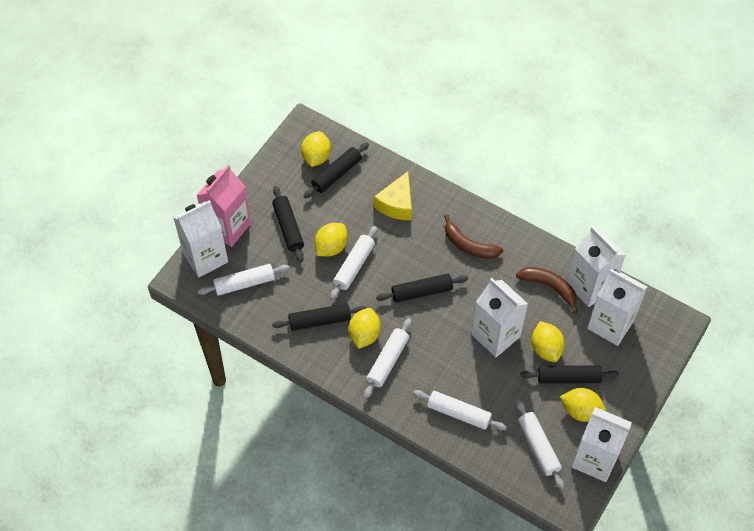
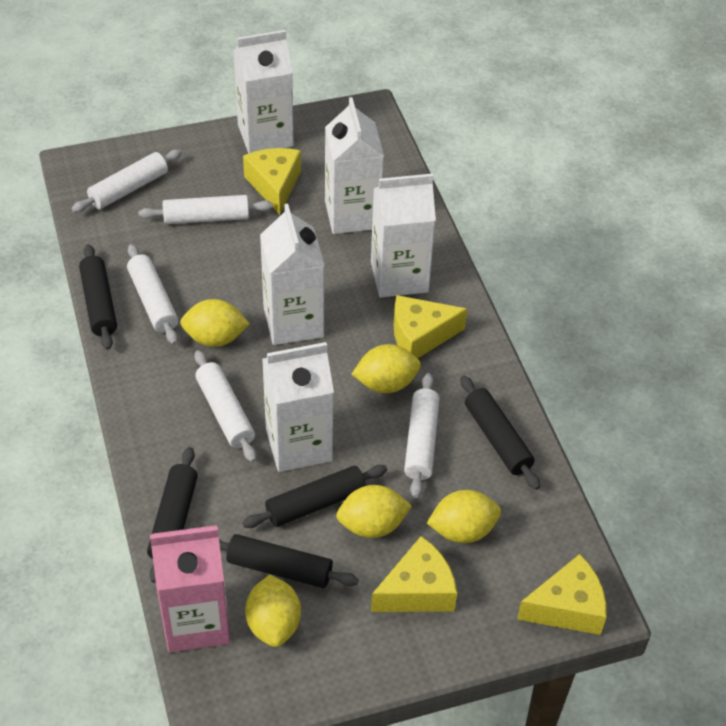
brown banana: [444,214,503,259] [516,267,578,314] = 2 -> none = 0
yellow cheese: [374,171,412,220] = 1 -> [243,148,301,215] [371,536,457,612] [394,295,467,358] [517,554,607,635] = 4

